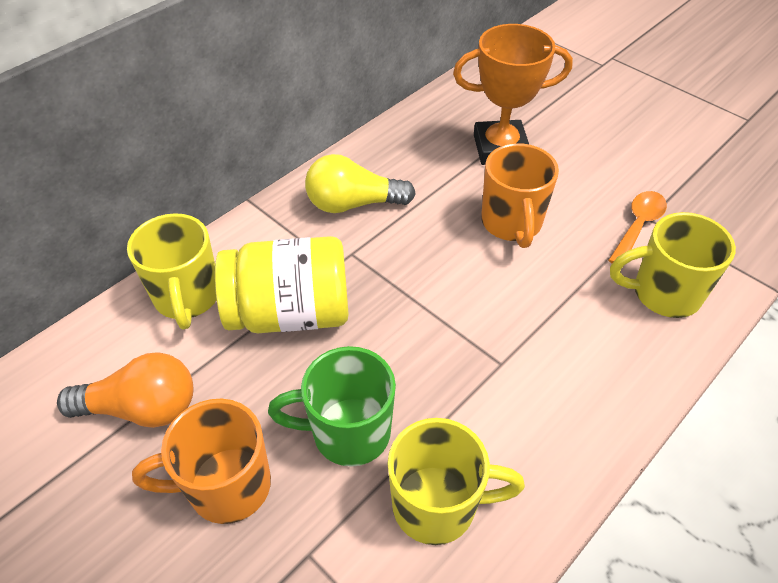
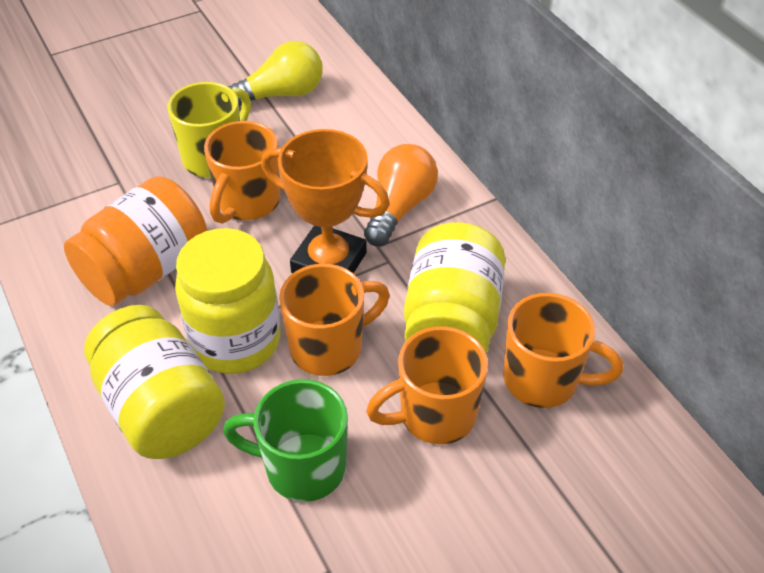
orange jar: none = 0 -> [64,176,207,306] = 1
orange mug: [132,399,271,524] [481,143,559,248] = 2 -> [204,121,280,224] [279,264,390,376] [366,326,488,444] [503,293,624,408] = 4
orange spoon: [608,191,667,263] = 1 -> none = 0
yellow jar: [215,236,349,333] = 1 -> [84,305,225,459] [175,228,280,374] [404,222,506,353] = 3
yellow mug: [127,213,216,329] [387,418,525,545] [610,212,736,318] = 3 -> [168,82,251,178] = 1

